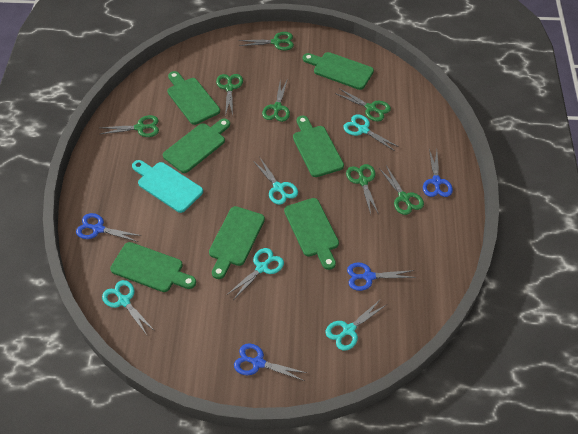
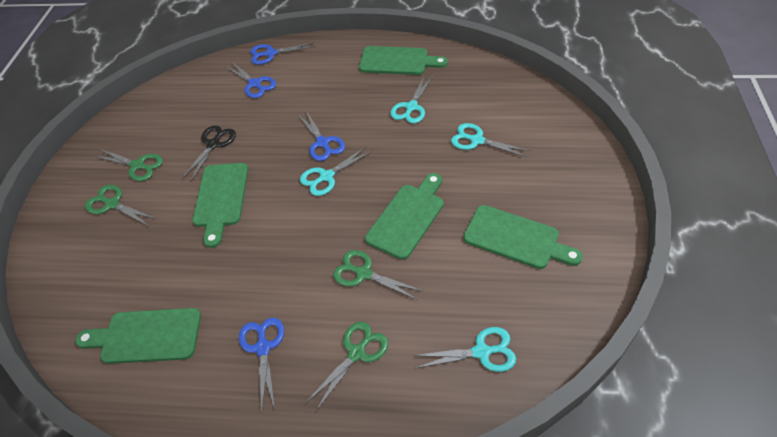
black scissors: none = 0 -> [182,125,236,182] = 1
green cutting board: [110,242,196,292] [163,118,230,173] [167,71,220,125] [209,206,265,279] [284,198,339,270] [293,116,344,177] [303,52,374,90] = 7 -> [75,308,201,364] [193,163,248,248] [359,46,448,75] [365,173,444,260] [463,205,583,269] = 5
green scissors: [101,115,159,137] [216,74,243,116] [239,32,294,50] [262,79,290,122] [335,89,391,122] [346,164,378,214] [379,166,424,215] = 7 -> [85,185,156,225] [94,149,163,181] [306,322,388,411] [333,250,423,300] = 4
turquoise cutting board: [132,160,203,213] = 1 -> none = 0
turquoise scissors: [102,280,155,335] [227,248,284,300] [253,158,298,205] [325,299,386,351] [343,114,399,151] = 5 -> [300,147,372,196] [390,76,433,123] [412,327,516,372] [451,123,530,157] = 4

